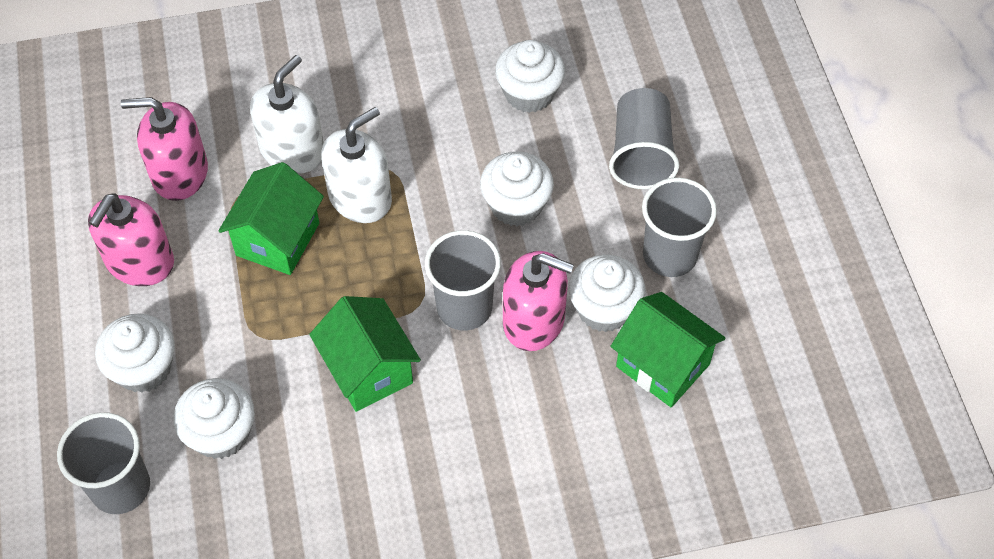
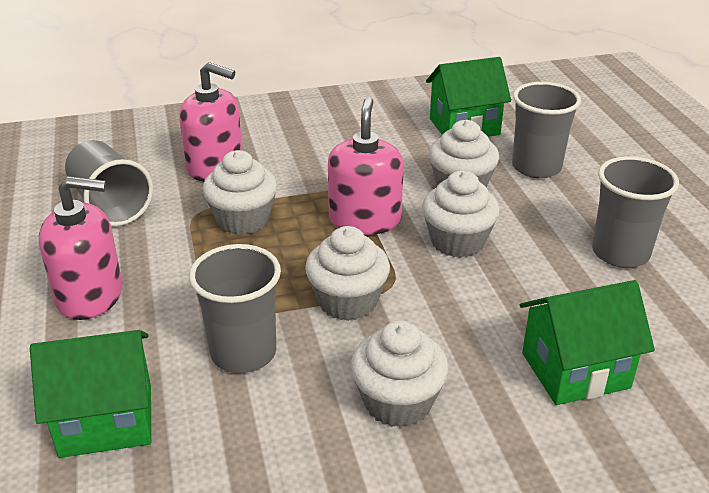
white soap dispenser: [250,55,324,174] [321,107,392,223] = 2 -> none = 0

